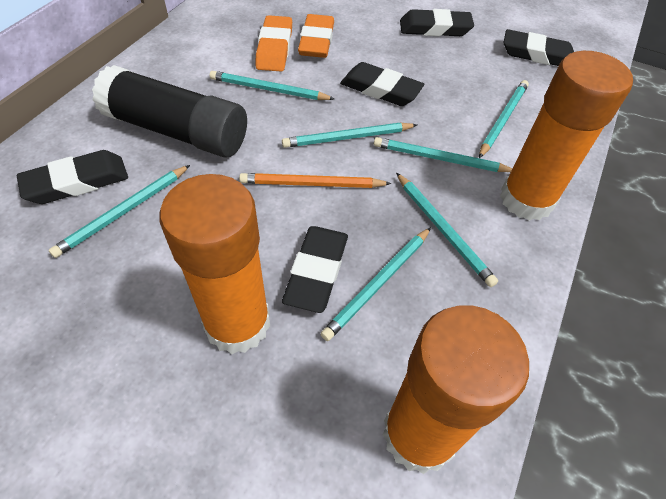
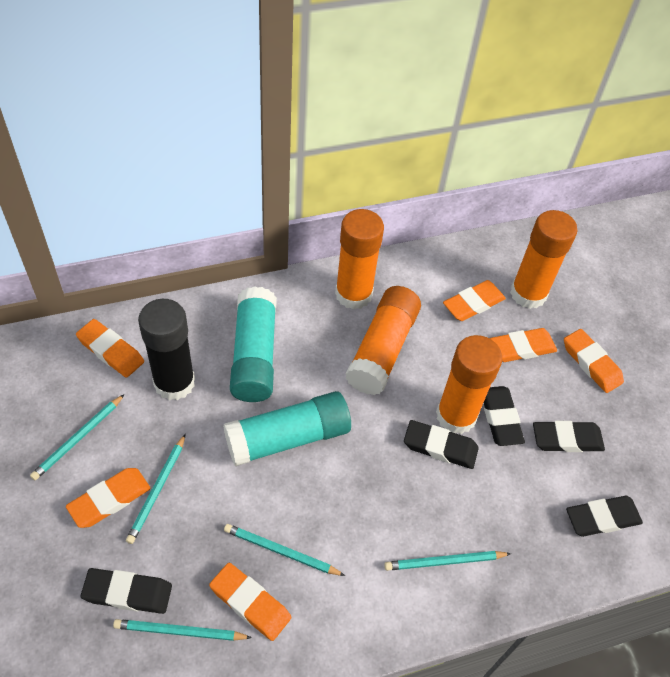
orange eraser: [255,15,292,72] [298,14,334,58] = 2 -> [66,468,151,528] [76,319,144,378] [209,563,291,641] [443,280,506,321] [490,328,557,362] [564,329,624,393] = 6
orange glue stick: [160,174,270,354] [383,305,529,474] [500,51,633,220] = 3 -> [335,209,384,310] [346,286,421,395] [436,335,502,434] [510,210,578,309] = 4
orange pencil: [239,173,392,188] = 1 -> none = 0
turquoise glue stick: none = 0 -> [223,391,351,466] [230,286,277,402] = 2
turquoise pencil: [49,165,190,258] [210,71,334,100] [282,123,417,148] [321,227,431,341] [374,137,513,172] [396,173,498,287] [479,80,529,158] = 7 -> [30,394,125,480] [113,619,252,641] [126,434,186,544] [224,524,345,576] [384,551,511,571] = 5

